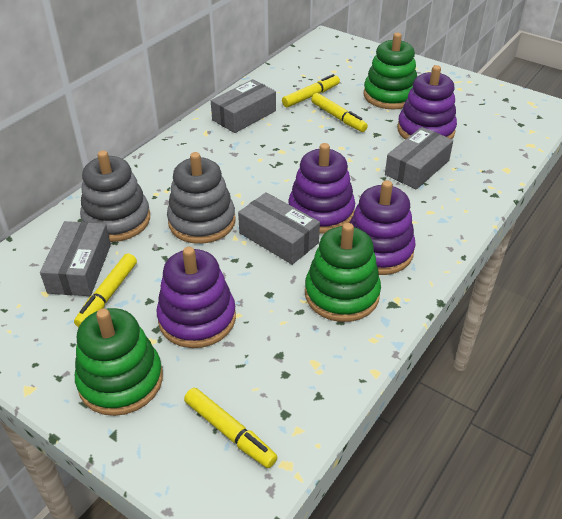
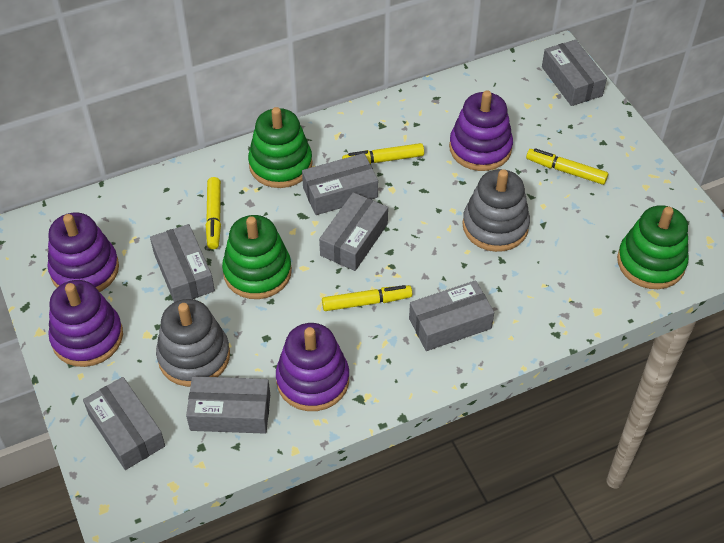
grey box: [40,221,111,296] [211,79,276,133] [238,192,320,265] [385,127,453,190] = 4 -> [83,377,165,470] [150,224,215,302] [186,376,270,434] [302,153,378,215] [319,192,388,271] [409,280,494,351] [542,39,607,106] = 7

